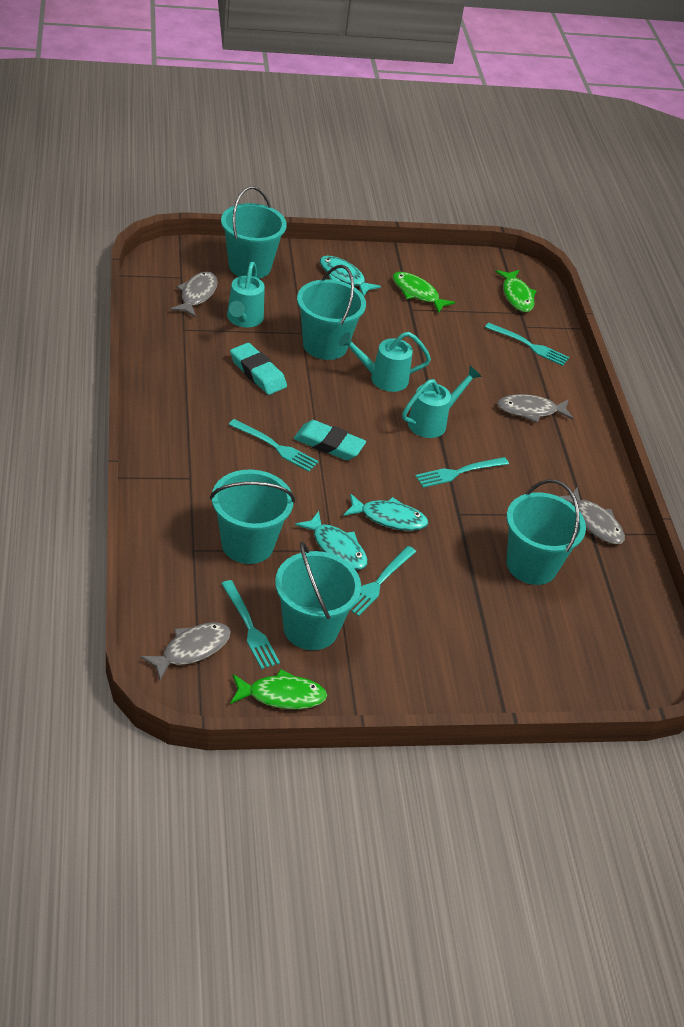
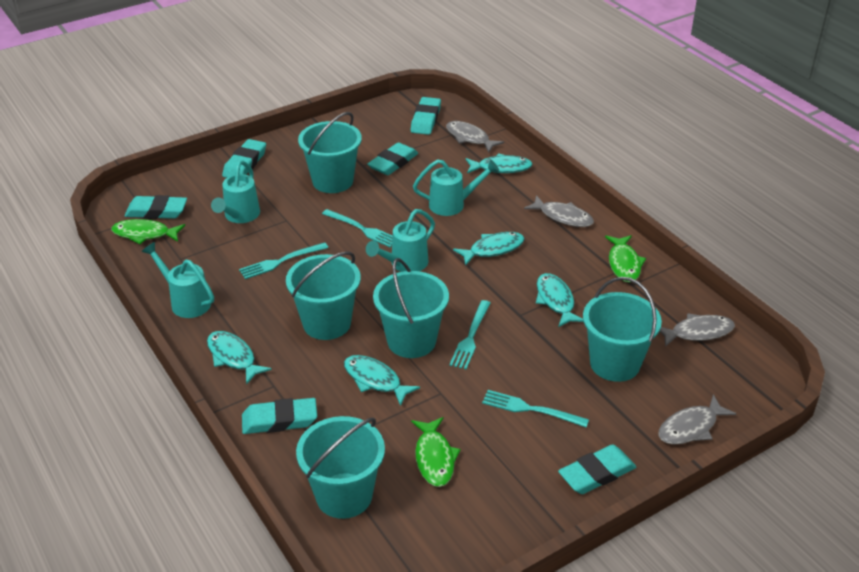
turquoise eraser: [230,343,287,395] [294,420,366,460] = 2 -> [124,195,187,219] [222,139,266,178] [242,398,317,434] [367,142,418,175] [411,97,441,135] [558,444,636,494] = 6
turquoise fish: [295,511,368,570] [320,256,381,296] [343,494,428,531] = 3 -> [207,331,272,385] [344,355,420,406] [453,232,525,266] [466,153,533,173] [536,273,583,327] = 5
turquoise fork: [221,580,280,669] [229,419,319,472] [349,546,416,616] [415,457,509,488] [485,323,569,366] = 5 -> [239,242,328,279] [322,209,393,248] [449,300,491,369] [482,390,589,427] = 4
turquoise watering can: [227,262,265,327] [339,332,431,392] [402,366,482,438] = 3 -> [141,242,214,318] [211,160,260,223] [366,209,435,272] [413,159,499,216] = 4

